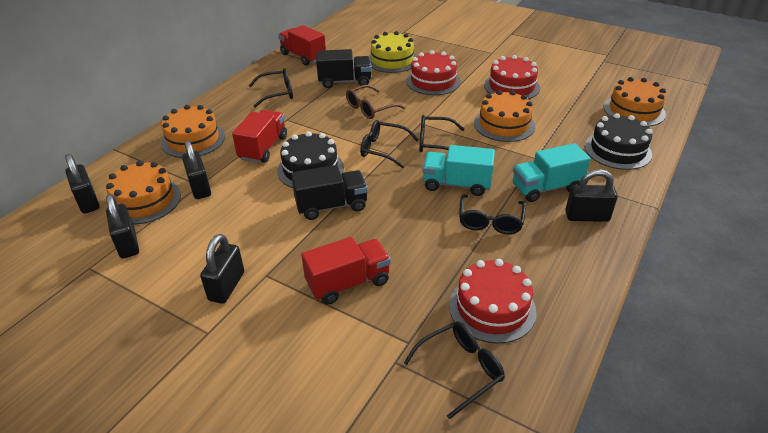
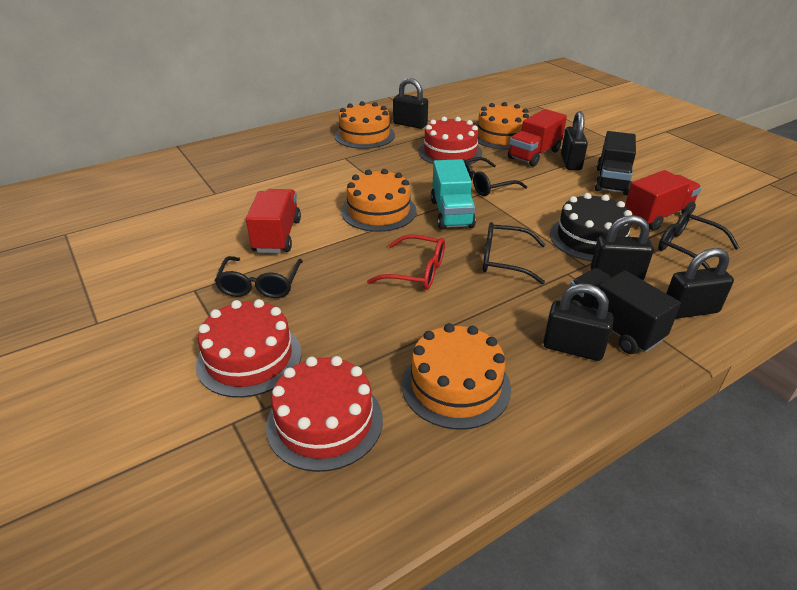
black cake: [277,131,344,188] [585,113,652,170] = 2 -> [550,193,632,261] = 1
black glasses: [249,68,293,108] [360,120,419,168] [404,321,505,419] [419,115,465,152] [459,194,526,234] = 5 -> [215,256,303,298] [463,157,527,196] [483,222,546,284] [658,210,740,269] = 4
brown glasses: [346,85,405,119] = 1 -> none = 0
red glasses: none = 0 -> [367,234,445,290] = 1
turquoise truck: [423,145,495,196] [513,143,591,202] = 2 -> [431,159,476,230] = 1
yellow cake: [369,31,416,73] = 1 -> none = 0

